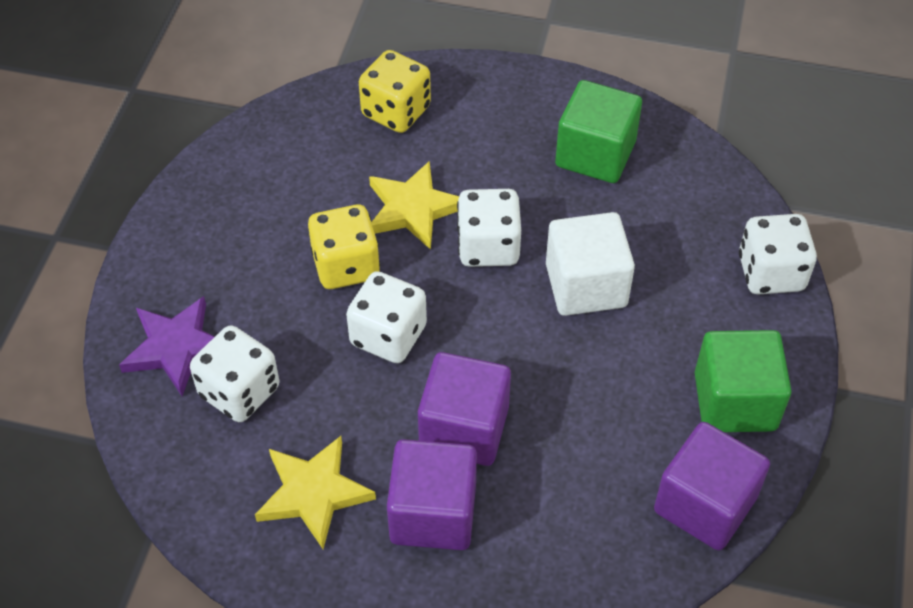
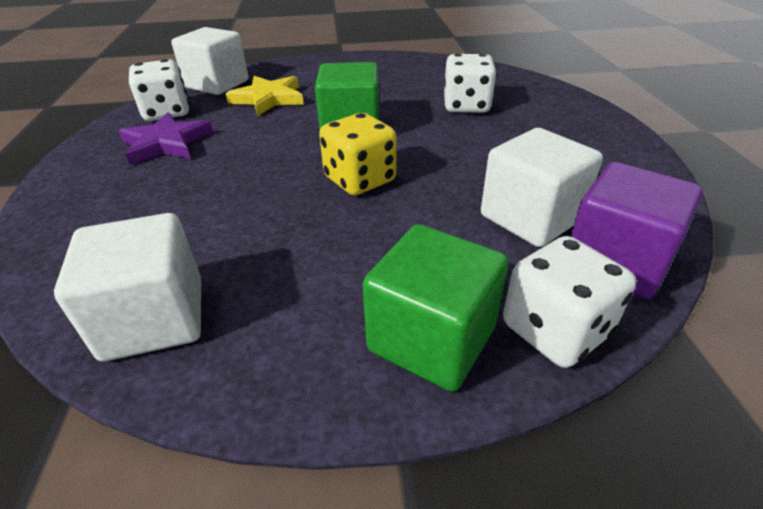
purple cube: [387,439,477,550] [418,352,511,466] [654,422,770,551] = 3 -> [570,162,703,299] = 1
white cube: [546,212,635,316] = 1 -> [54,213,201,361] [171,27,249,95] [481,128,603,247] = 3
white dice: [190,326,279,422] [346,271,427,363] [457,189,521,267] [739,214,817,295] = 4 -> [129,59,189,121] [444,53,497,113] [503,236,636,368] = 3
yellow dice: [308,204,380,289] [359,50,431,133] = 2 -> [319,113,396,195] = 1
yellow star: [255,436,376,549] [369,161,459,250] = 2 -> [226,76,304,116] = 1

